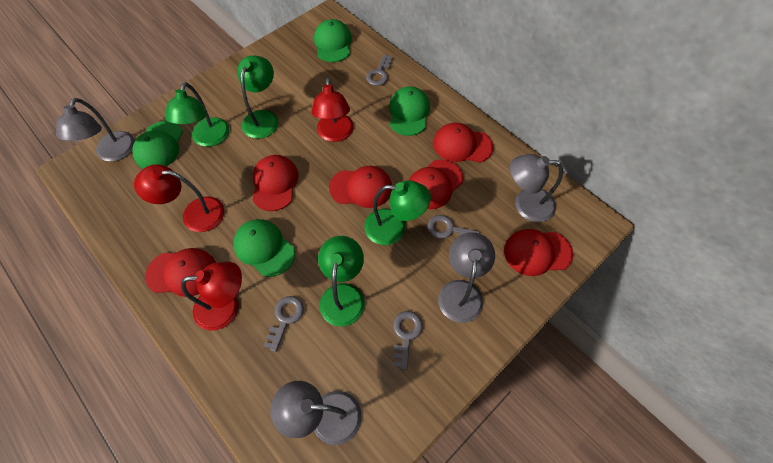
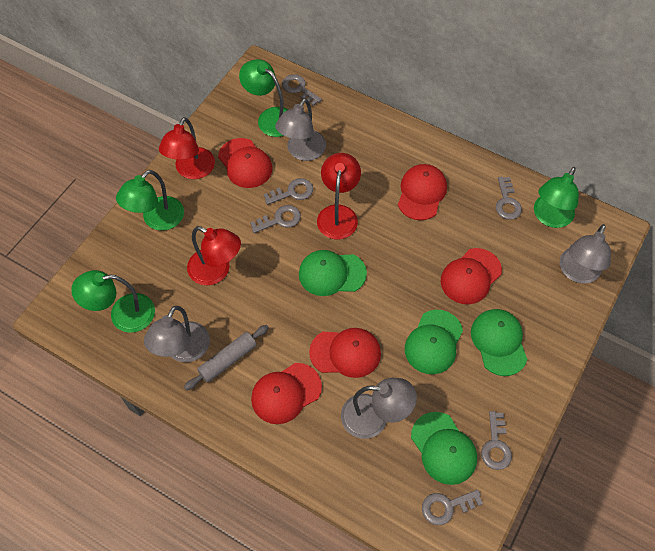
grey key: [264,296,304,352] [366,54,393,86] [393,311,423,370] [428,215,480,239] = 4 -> [250,205,301,233] [264,178,313,205] [282,74,322,106] [422,490,483,525] [481,411,512,470] [496,177,522,220] = 6
grey rolling pin: none = 0 -> [184,325,269,390] = 1
red cap: [145,248,216,297] [252,155,299,211] [329,166,392,208] [409,159,464,209] [433,123,494,163] [504,229,573,276] = 6 -> [218,138,273,188] [251,363,322,424] [309,328,381,378] [398,164,447,220] [441,248,502,304] = 5

